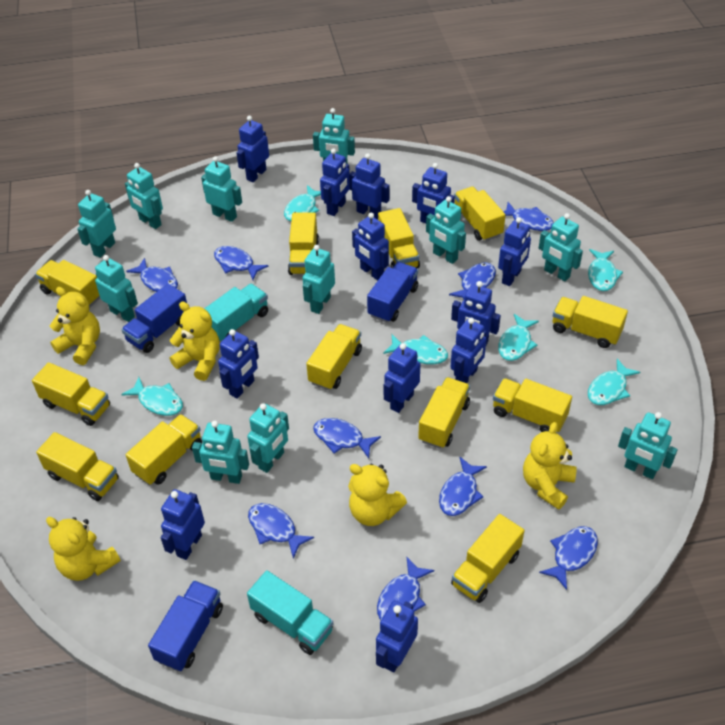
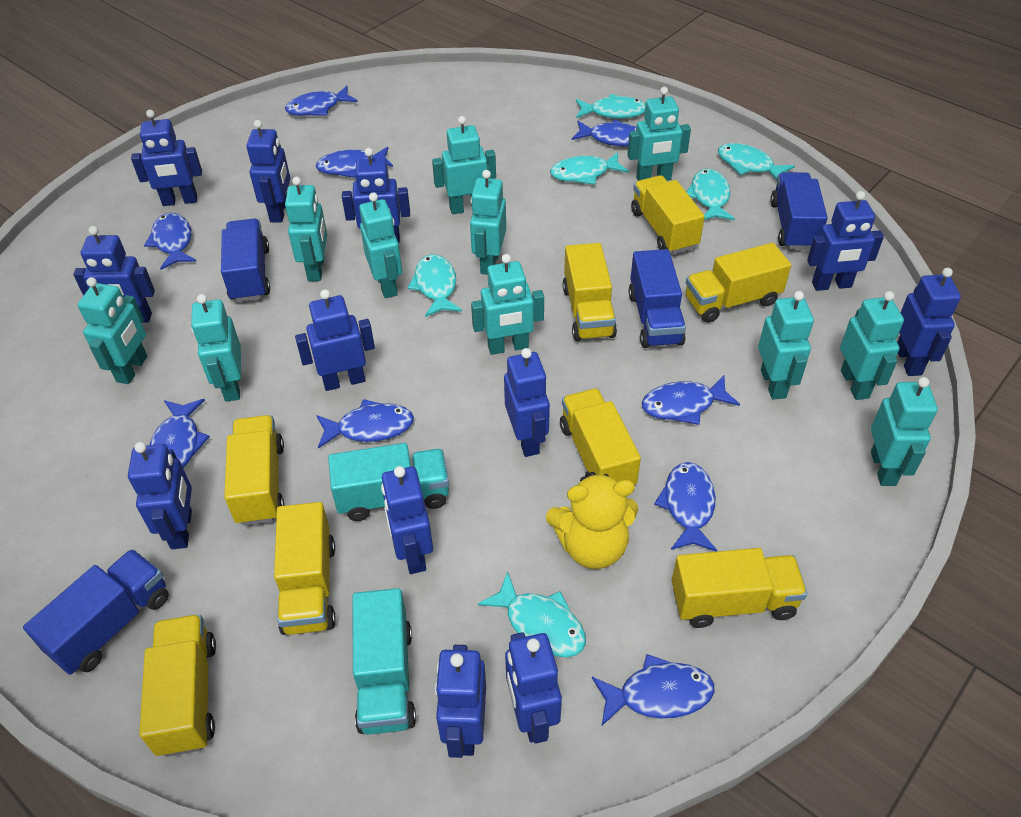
blue truck: [121,284,187,353] [148,580,223,671] [367,262,418,323] = 3 -> [23,549,169,675] [221,219,270,302] [629,249,686,348] [770,172,828,250] = 4
yellow teddy bear: [46,517,121,581] [50,287,100,365] [170,302,220,381] [348,464,407,526] [523,422,577,510] = 5 -> [546,472,638,569] = 1
yellow truck: [32,362,110,426] [35,260,100,308] [36,432,119,501] [126,414,202,485] [288,212,319,275] [306,324,362,390] [378,208,420,268] [418,377,470,449] [451,514,524,603] [454,186,506,241] [493,378,572,432] [553,296,628,348] = 12 -> [139,614,216,757] [224,415,284,526] [274,502,336,635] [560,388,641,485] [562,243,617,341] [631,175,705,254] [672,548,807,628] [686,243,791,323] = 8

